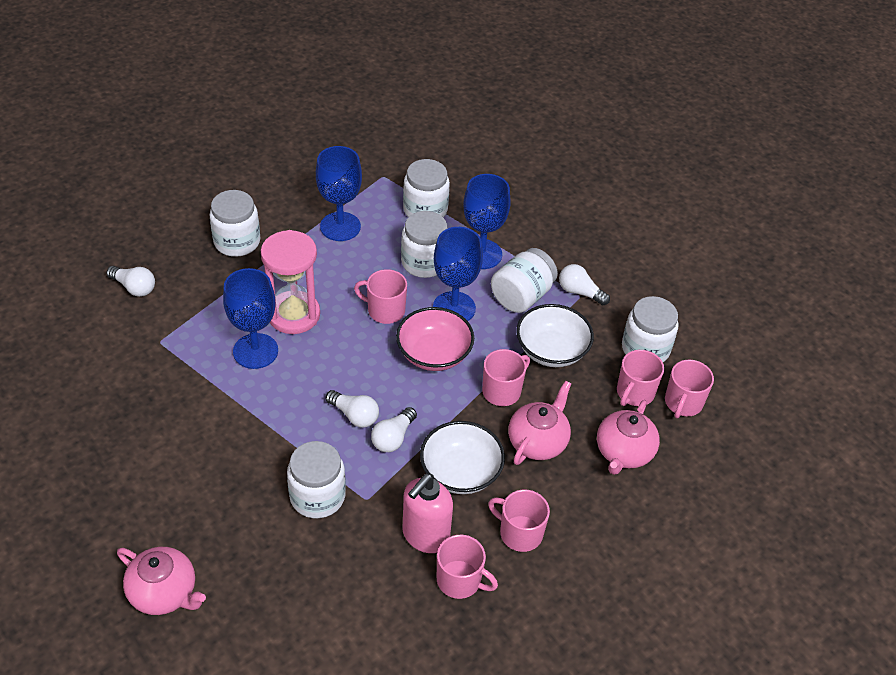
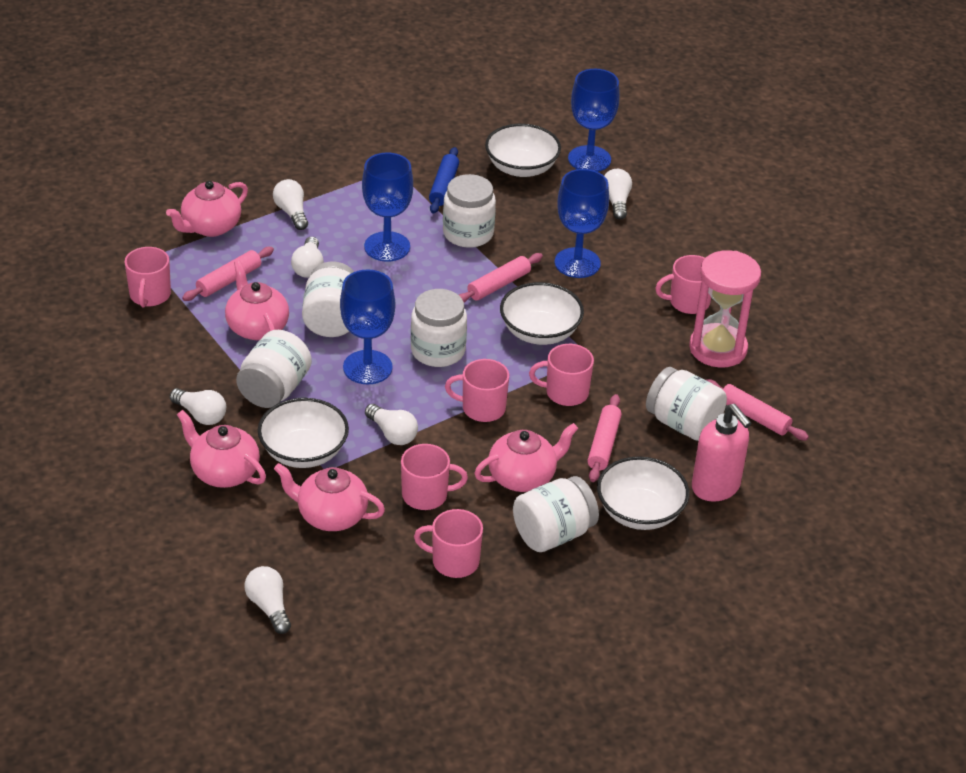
blue rolling pin: none = 0 -> [429,147,459,214] = 1
pink bowl: [396,307,474,371] = 1 -> none = 0
pink rolling pin: none = 0 -> [182,247,274,301] [459,253,543,303] [587,394,622,482] [706,379,809,441] = 4
pink teapot: [117,547,206,615] [508,381,571,465] [597,400,660,475] = 3 -> [166,181,248,237] [177,410,266,488] [225,260,289,340] [274,463,385,531] [474,423,578,492] = 5
white bowl: [420,421,505,494] [516,304,594,367] = 2 -> [258,398,349,468] [485,124,561,177] [500,282,584,345] [597,456,690,530] = 4
white light bulb: [106,266,155,297] [326,390,379,428] [371,407,417,452] [559,264,610,305] = 4 -> [170,388,226,425] [244,566,291,634] [273,179,308,230] [291,237,324,278] [365,404,418,445] [604,169,632,220] = 6

